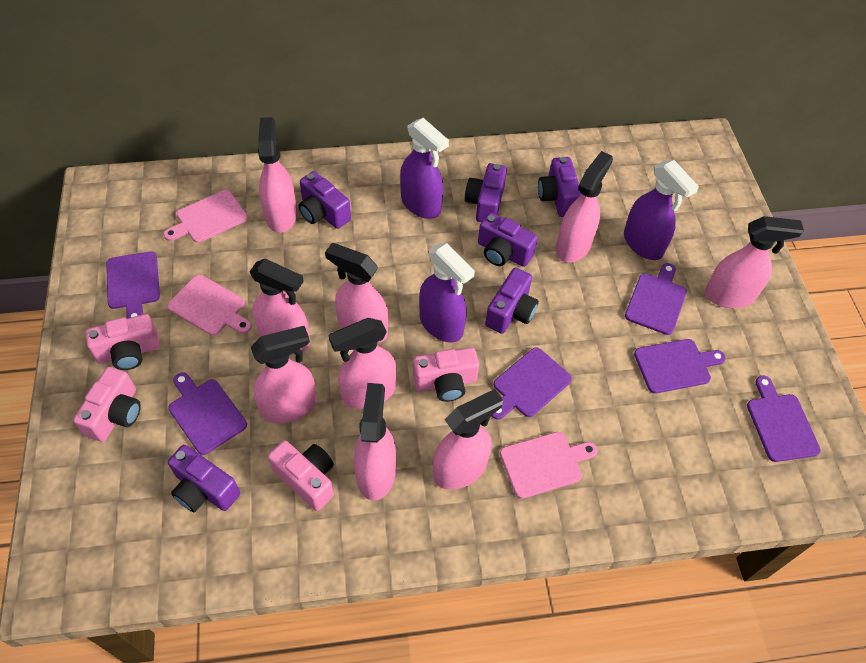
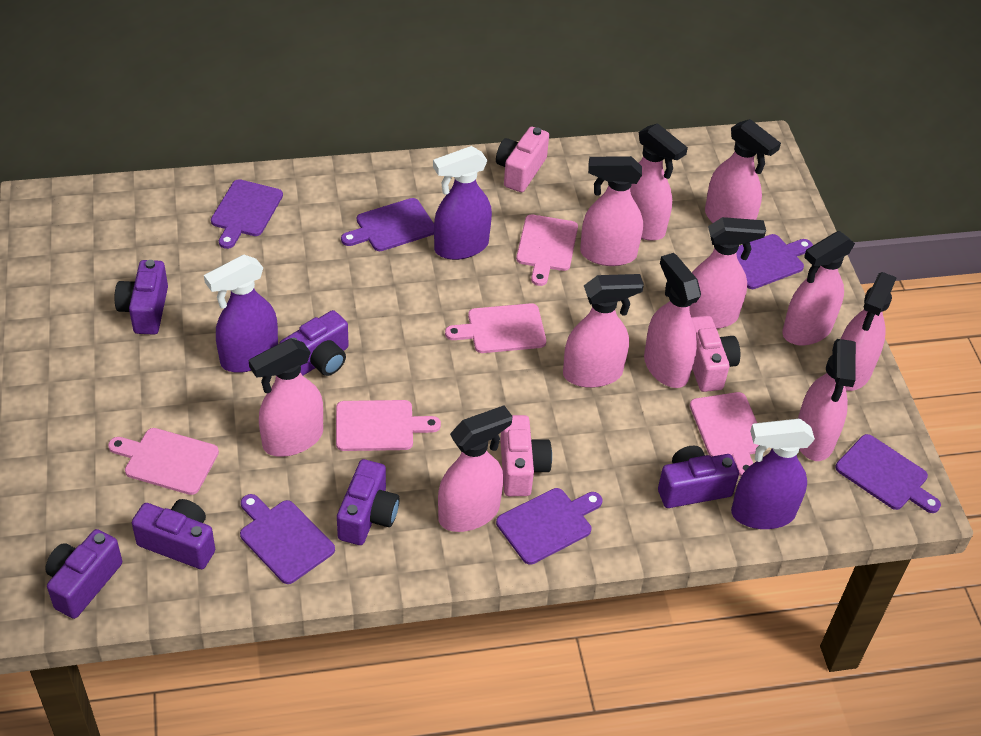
pink camera: [73,367,141,442] [85,314,160,370] [268,440,334,511] [413,347,479,402] = 4 -> [496,127,549,192] [500,415,552,496] [691,316,740,392] = 3
pink cutting board: [163,190,248,243] [167,275,252,336] [500,432,598,499] = 3 -> [108,428,219,495] [336,400,441,451] [445,303,546,353] [516,215,578,286] [690,392,759,477] = 5
pink spray bottle: [249,259,310,354] [251,326,317,424] [258,117,297,233] [325,243,388,344] [329,318,397,409] [354,383,396,501] [433,389,503,490] [556,151,613,263] [705,216,804,308] = 9 -> [249,338,323,457] [438,405,512,532] [563,274,644,388] [580,156,643,266] [630,123,688,241] [644,253,701,388] [689,217,766,329] [705,119,781,223] [782,231,855,346] [798,339,856,461] [841,272,896,391] = 11

